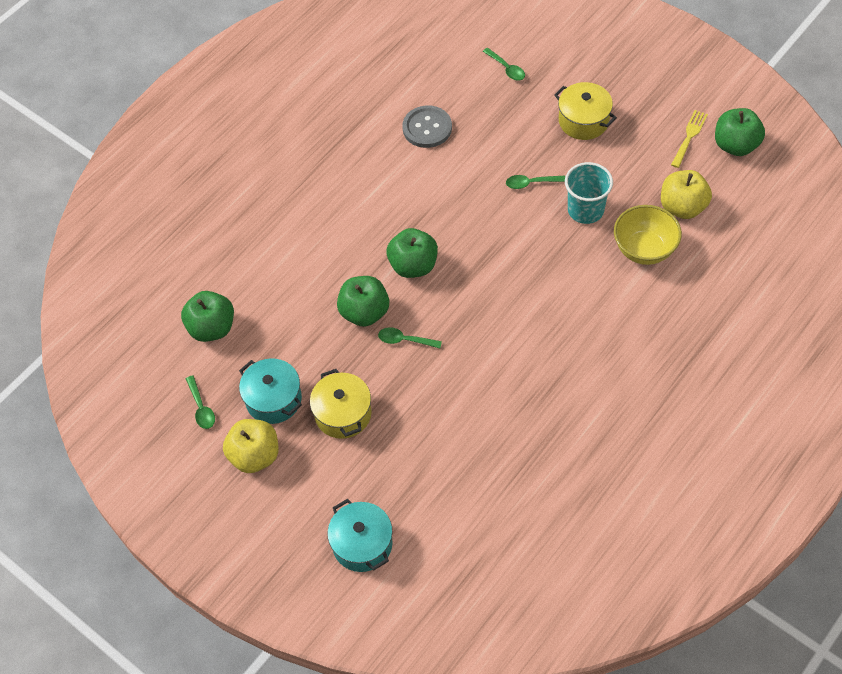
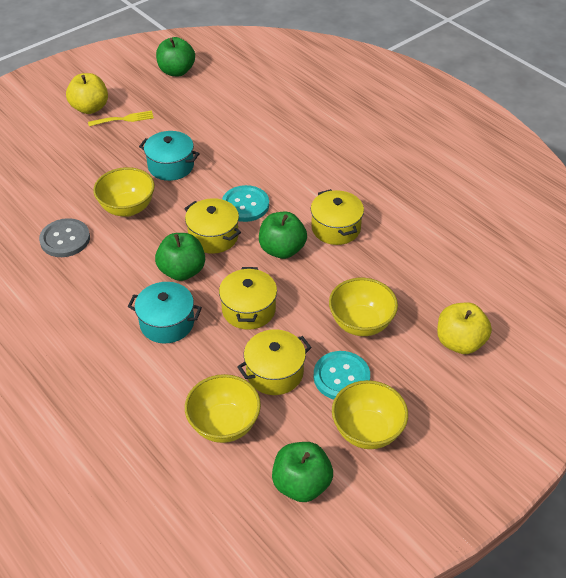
green spoon: [186,375,215,429] [378,327,442,348] [483,48,525,81] [506,175,565,189] = 4 -> none = 0
turquoise button: none = 0 -> [222,185,269,222] [313,351,370,399] = 2
turquoise cup: [565,162,613,224] = 1 -> none = 0
yellow bowl: [614,205,682,265] = 1 -> [93,167,155,217] [185,374,261,443] [329,278,398,336] [332,380,408,449] = 4
yellow pot: [310,369,372,439] [554,82,617,140] = 2 -> [184,198,241,254] [219,267,277,330] [237,329,312,395] [311,189,364,245] = 4

